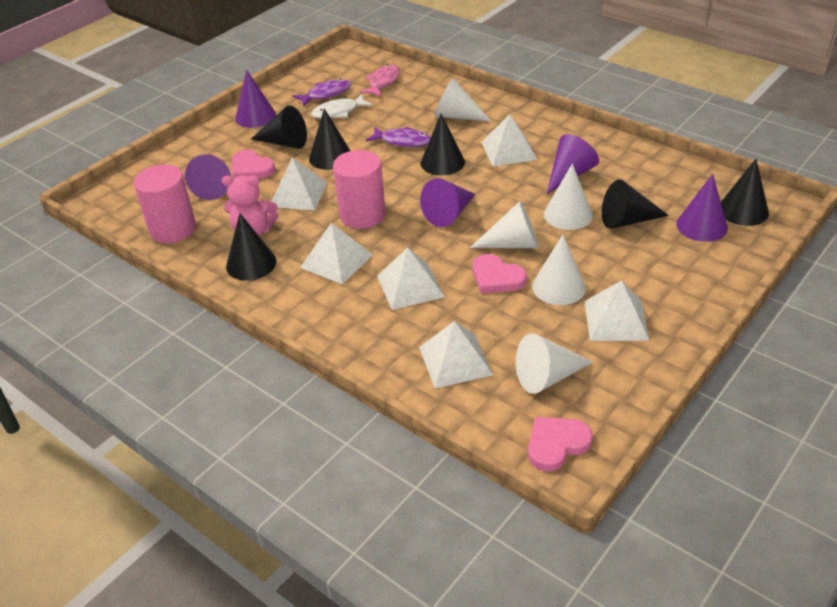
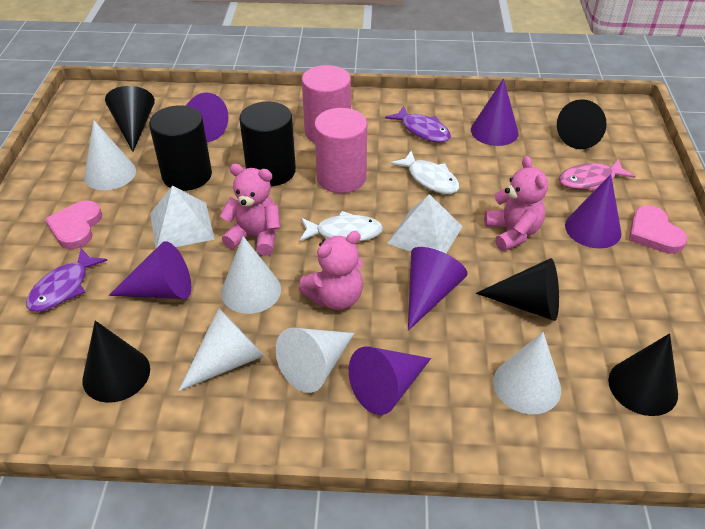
black cone: [226,213,277,281] [251,106,307,149] [309,108,351,170] [421,114,465,175] [602,179,669,229] [721,159,769,226] = 6 -> [82,321,150,403] [105,86,155,152] [476,258,559,321] [557,99,607,149] [608,333,678,416] = 5
black cylinder: none = 0 -> [149,105,212,191] [239,102,296,186] = 2
pink heart: [232,150,275,179] [473,254,527,293] [528,417,593,471] = 3 -> [45,200,102,249] [629,205,687,254] = 2
pink teddy bear: [221,176,278,236] = 1 -> [220,164,280,256] [299,231,363,310] [484,156,548,251] = 3
purple cone: [185,154,231,200] [235,70,276,128] [420,178,475,227] [547,134,599,194] [676,174,728,242] = 5 -> [108,241,191,299] [185,93,228,142] [349,346,431,415] [408,247,468,331] [471,79,519,146] [565,175,621,249] = 6
white fish: [311,94,373,119] = 1 -> [300,211,383,242] [390,151,459,194] = 2
white pyramid: [271,157,328,210] [300,223,373,285] [377,247,445,310] [419,321,493,389] [481,114,538,167] [584,280,650,341] = 6 -> [150,186,214,248] [387,194,463,253] = 2

